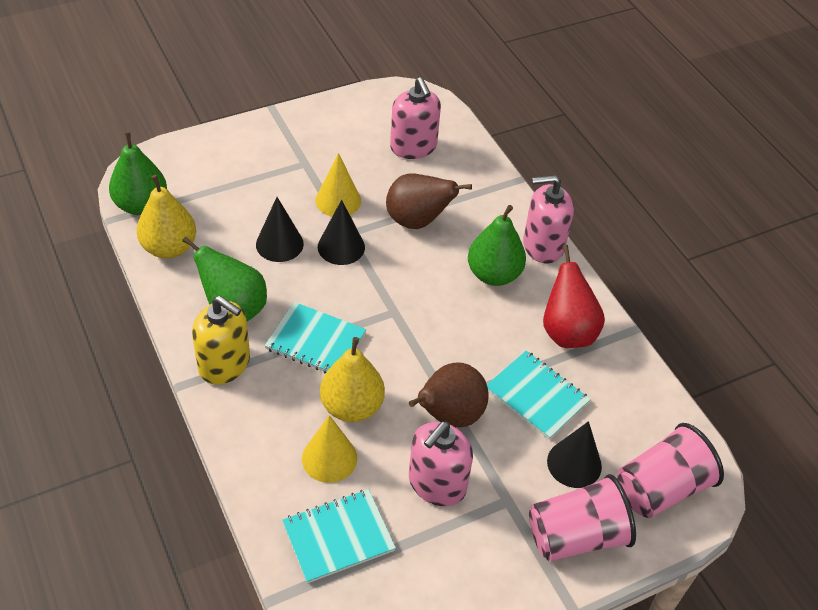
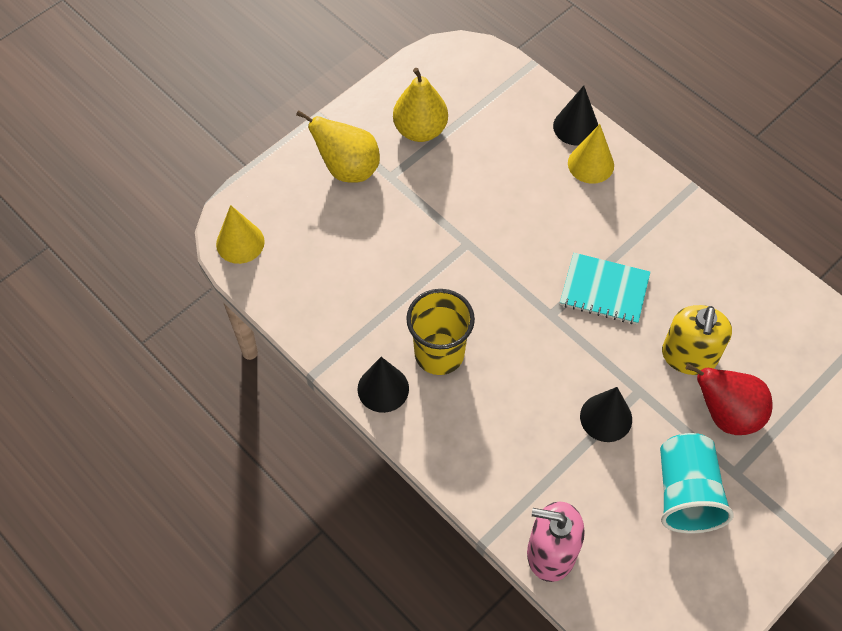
brown pear: [386,173,472,229] [409,362,489,428] = 2 -> none = 0
green pear: [109,131,167,215] [182,236,267,321] [468,205,526,286] = 3 -> none = 0
pink cup: [529,474,636,561] [617,423,724,518] = 2 -> none = 0
pink soap dispenser: [390,77,441,159] [409,421,473,506] [523,175,574,264] = 3 -> [527,502,585,582] = 1
turquoise cup: none = 0 -> [660,433,734,533] = 1
turquoise notebook: [265,302,366,373] [282,489,396,583] [487,350,591,440] = 3 -> [560,253,651,324] = 1
yellow cup: none = 0 -> [406,289,475,375] = 1

